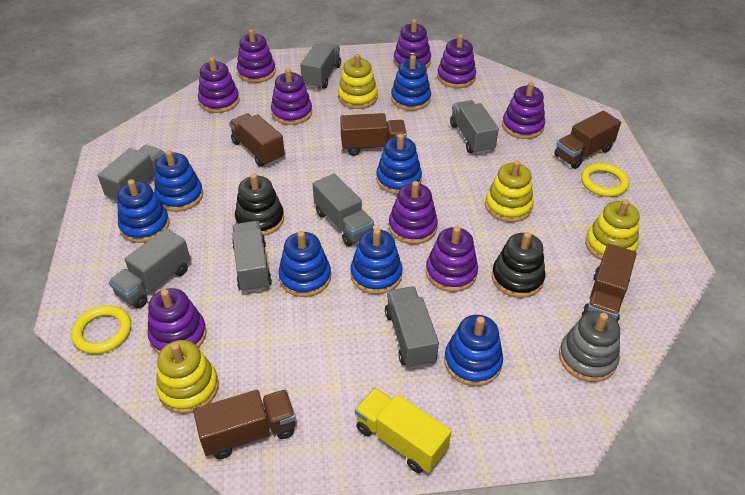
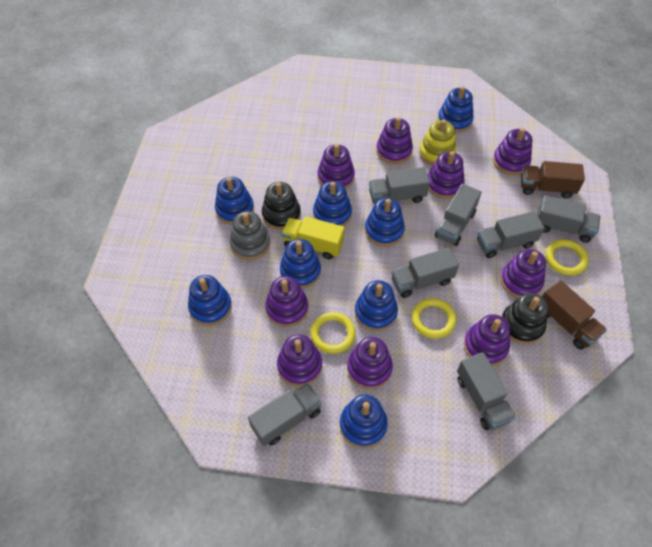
blue stacking toy: [117,179,170,243] [154,150,203,212] [278,231,331,297] [350,228,403,294] [376,134,422,194] [391,55,431,111] [444,315,503,386] = 7 -> [188,275,232,326] [215,177,254,225] [280,239,321,289] [313,181,352,226] [340,394,388,448] [355,280,398,331] [365,198,405,247] [438,86,474,133] = 8
brown truck: [193,390,296,459] [229,113,285,167] [340,113,407,156] [554,111,621,169] [582,244,637,323] = 5 -> [521,161,585,198] [542,280,607,350] = 2
yellow ring: [71,305,131,354] [581,163,629,197] = 2 -> [310,312,356,354] [411,298,456,339] [545,239,589,276] = 3
yellow stacking toy: [156,340,219,414] [338,54,378,109] [485,160,534,222] [585,199,640,260] = 4 -> [419,119,456,166] = 1

